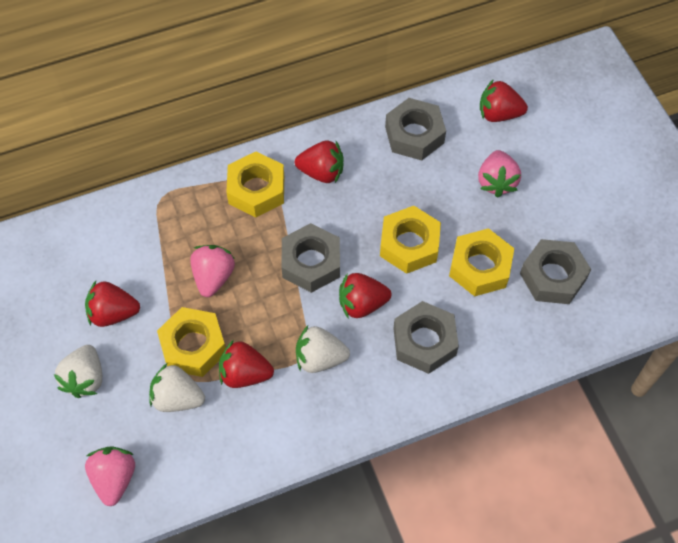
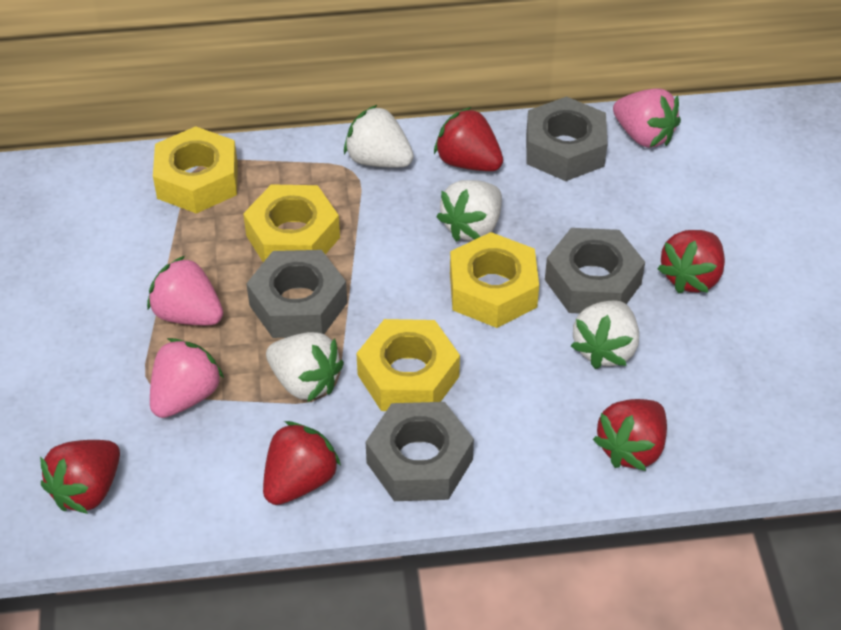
white strawberry: [54,345,102,398] [149,364,205,412] [296,326,350,373] = 3 -> [266,332,344,402] [344,105,414,168] [437,180,502,242] [571,300,639,369] = 4

